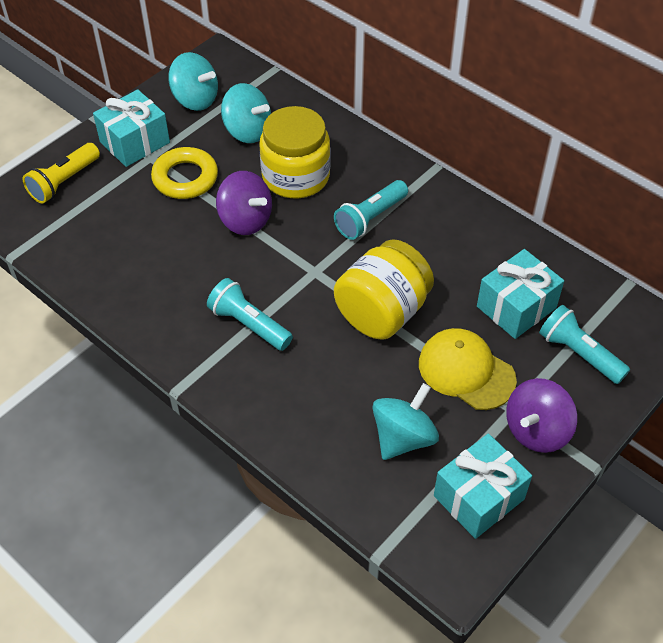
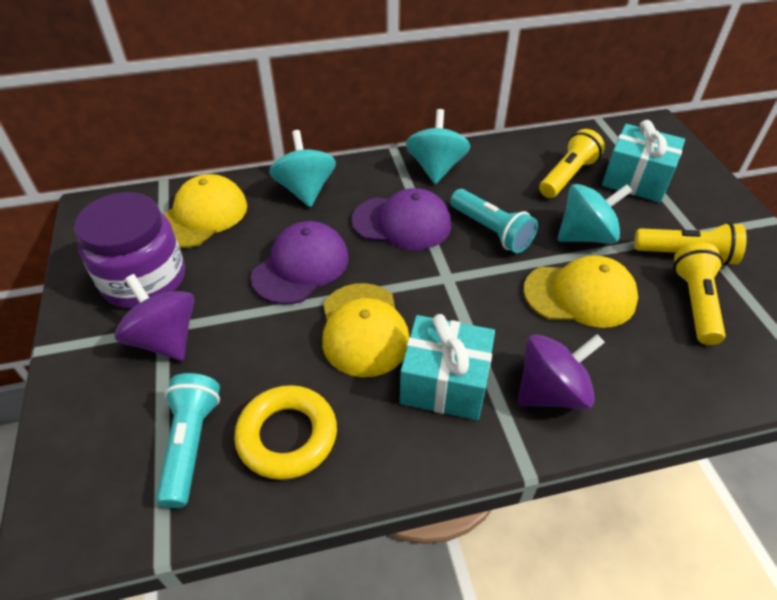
purple cap: none = 0 -> [251,221,348,305] [352,188,451,250] = 2
purple jar: none = 0 -> [74,192,185,308] = 1
turquoise flashlight: [207,278,293,351] [334,180,408,240] [539,305,630,384] = 3 -> [156,373,220,508] [450,189,538,253] = 2
turquoise gift: [93,89,170,167] [434,434,532,539] [477,249,564,339] = 3 -> [400,314,495,420] [602,120,685,202] = 2
yellow cap: [419,328,517,410] = 1 -> [164,174,247,248] [322,283,409,377] [523,255,638,328] = 3
yellow flashlight: [22,143,100,204] = 1 -> [539,129,605,198] [634,222,747,265] [674,242,726,345] = 3
yellow jar: [259,106,330,198] [334,239,434,340] = 2 -> none = 0

